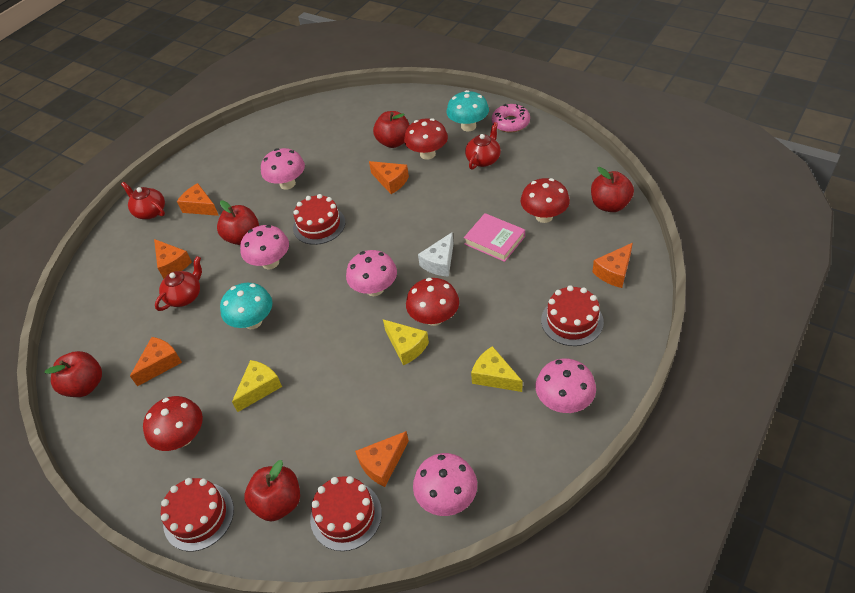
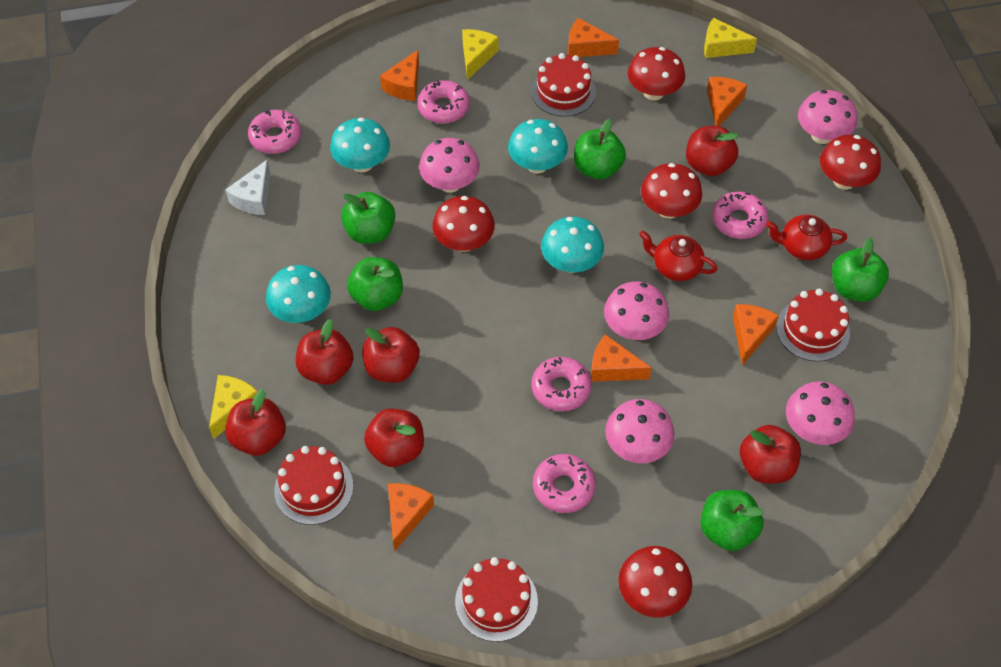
green apple: none = 0 -> [341,192,395,244] [347,257,403,311] [574,119,626,180] [700,490,764,551] [832,238,889,302] = 5
pink book: [464,213,525,262] = 1 -> none = 0
pink donut: [492,104,530,133] = 1 -> [248,110,301,154] [417,80,470,124] [531,357,592,411] [533,454,596,513] [712,191,768,239] = 5
red apple: [44,351,102,397] [217,200,259,245] [244,460,300,521] [373,111,409,148] [591,167,634,212] = 5 -> [225,389,286,456] [296,319,354,385] [362,327,420,383] [364,409,424,467] [686,126,739,176] [740,425,801,484] = 6
red mushroom: [143,396,203,451] [404,118,448,160] [406,278,459,326] [521,178,570,223] = 4 -> [432,196,495,252] [619,546,692,618] [628,47,685,101] [641,163,702,219] [820,135,881,190] = 5
red teapot: [121,182,165,219] [155,256,202,311] [465,122,501,170] = 3 -> [639,231,717,281] [766,215,847,260] = 2
turquoise mushroom: [220,283,273,329] [446,90,489,131] = 2 -> [266,265,331,323] [330,118,390,173] [508,119,568,174] [541,217,604,273] = 4

